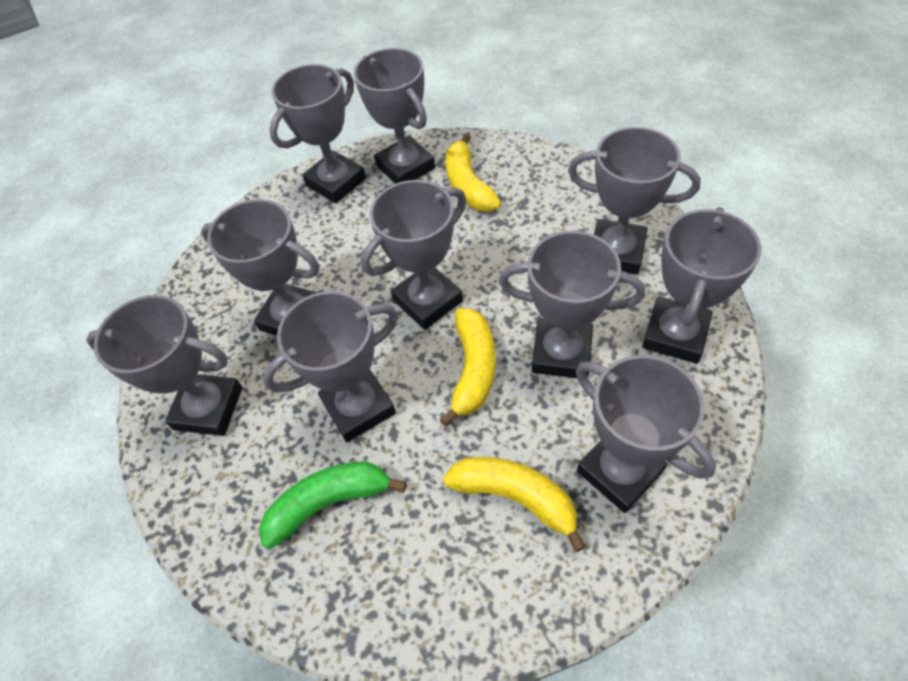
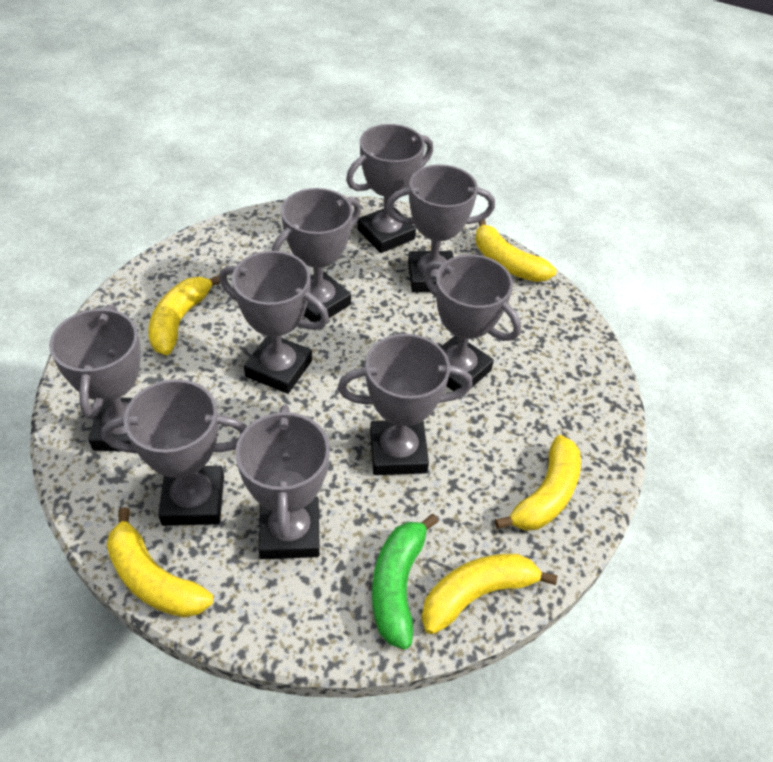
grey trophy: [86,295,242,436] [201,199,320,336] [262,291,398,442] [269,64,366,204] [354,48,435,184] [361,180,466,330] [499,231,645,378] [568,127,701,275] [576,355,716,513] [642,207,761,364] = 10 -> [49,305,141,451] [101,379,247,526] [219,251,329,394] [235,405,330,559] [272,188,361,322] [338,334,473,475] [346,124,433,253] [386,165,495,292] [423,254,521,391] = 9
yellow banana: [440,308,496,426] [443,457,586,552] [446,133,501,212] = 3 -> [107,507,213,618] [148,275,220,355] [421,554,557,634] [475,219,556,282] [495,435,581,531] = 5

